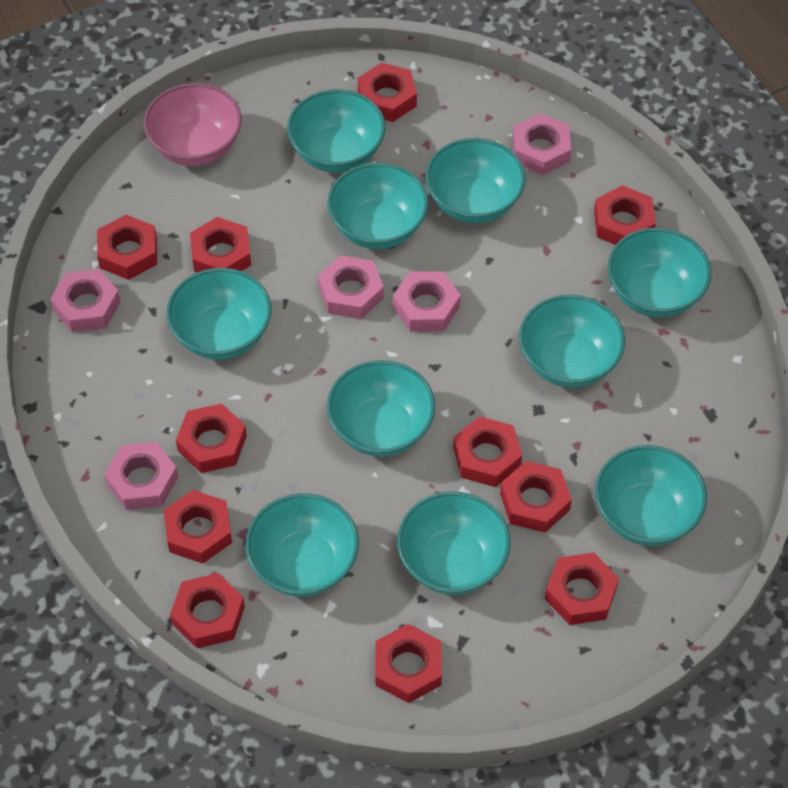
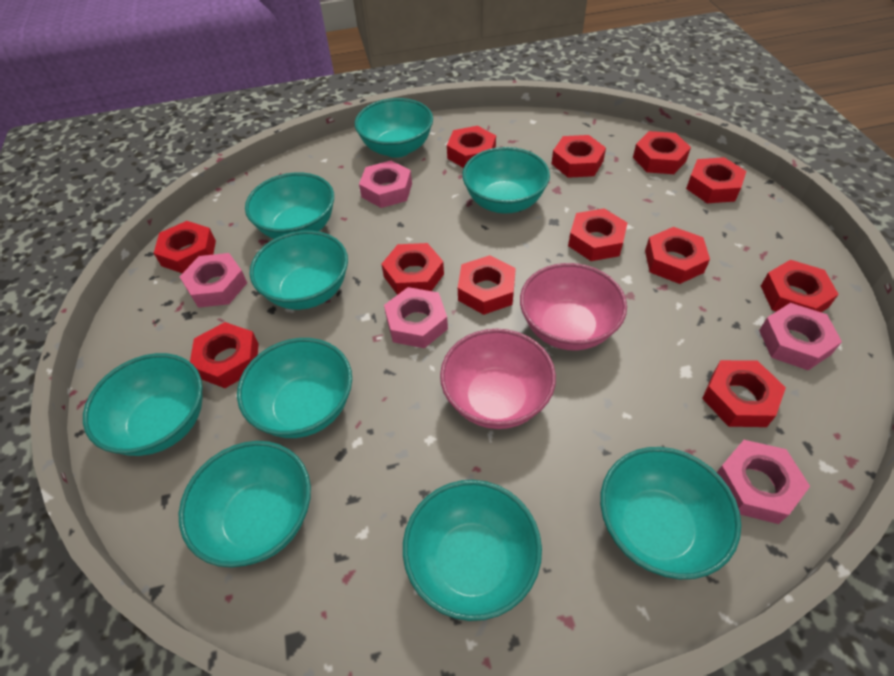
pink bowl: [144,83,242,166] = 1 -> [440,329,556,429] [520,263,627,351] = 2
red nut: [97,215,157,280] [164,490,232,563] [170,573,245,648] [176,404,247,473] [190,217,251,272] [358,63,417,122] [375,624,442,703] [453,416,522,487] [500,461,572,533] [545,552,619,625] [594,185,656,245] = 11 -> [154,221,216,273] [190,322,259,388] [382,243,444,295] [447,126,496,168] [458,255,516,315] [552,135,606,178] [568,208,627,261] [633,131,691,174] [645,227,710,284] [686,157,746,203] [702,360,786,427] [761,260,839,312] = 12
turquoise bowl: [166,268,271,360] [245,493,359,597] [287,89,386,173] [327,162,429,249] [327,360,435,457] [397,491,511,595] [425,138,526,224] [519,295,625,388] [595,445,707,546] [608,228,711,318] = 10 -> [83,353,203,456] [179,441,311,567] [237,338,352,438] [245,172,334,239] [250,230,348,310] [355,98,433,158] [403,480,542,621] [462,147,550,214] [600,447,741,579] = 9

